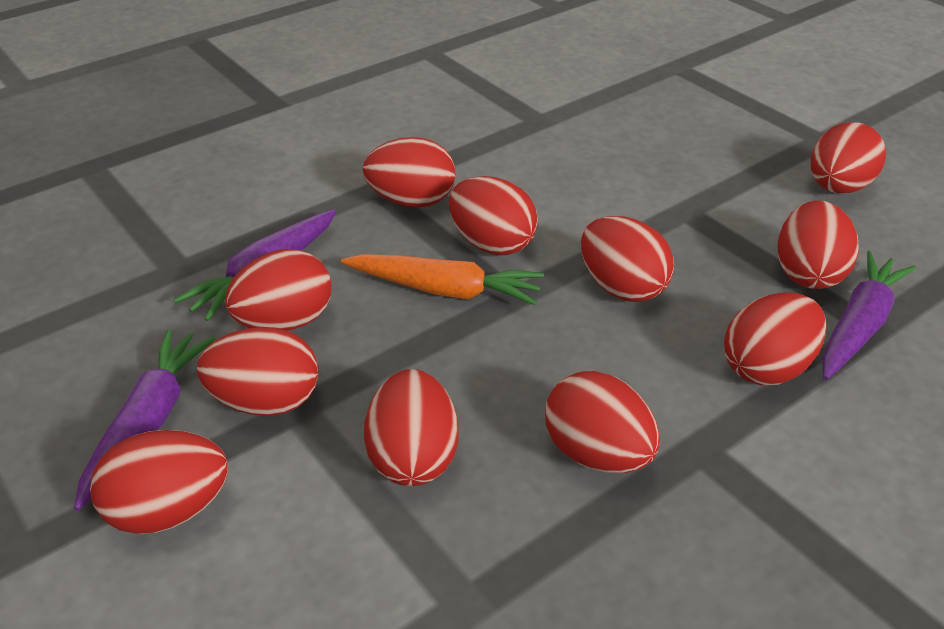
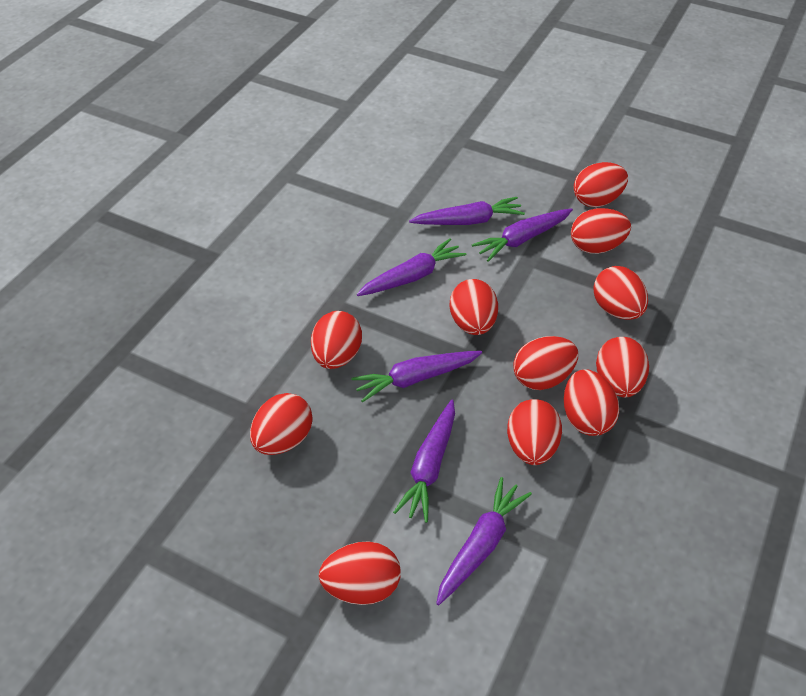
orange carrot: [341,254,544,305] = 1 -> none = 0
purple carrot: [74,329,215,511] [174,209,337,321] [822,251,916,380] = 3 -> [351,351,482,403] [357,238,466,296] [393,400,455,523] [409,197,525,225] [436,477,532,605] [472,208,573,262] = 6

